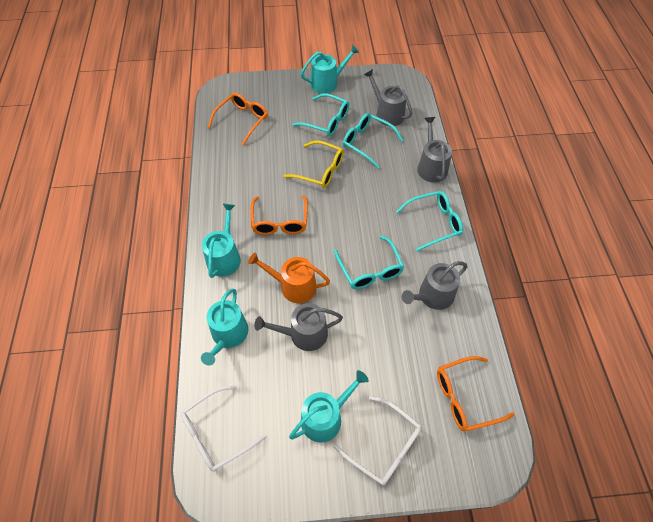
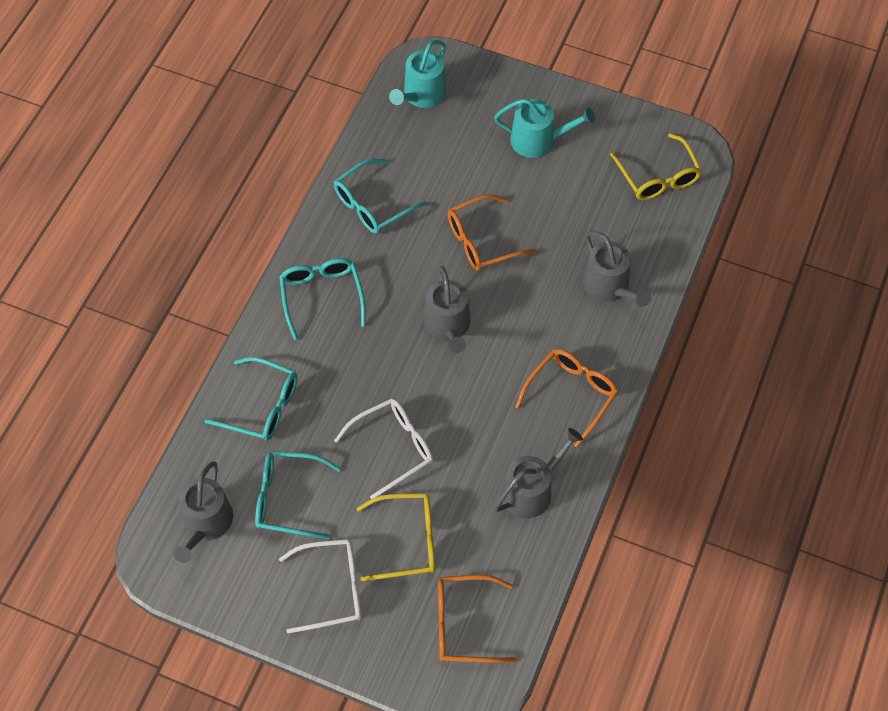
orange watering can: [248,253,330,303] = 1 -> none = 0
turquoise watering can: [201,289,248,366] [202,204,241,278] [289,370,369,443] [301,45,359,93] = 4 -> [389,40,447,108] [494,99,595,158] = 2
yellow glasses: [284,140,344,188] = 1 -> [357,493,435,581] [610,133,702,200] = 2

